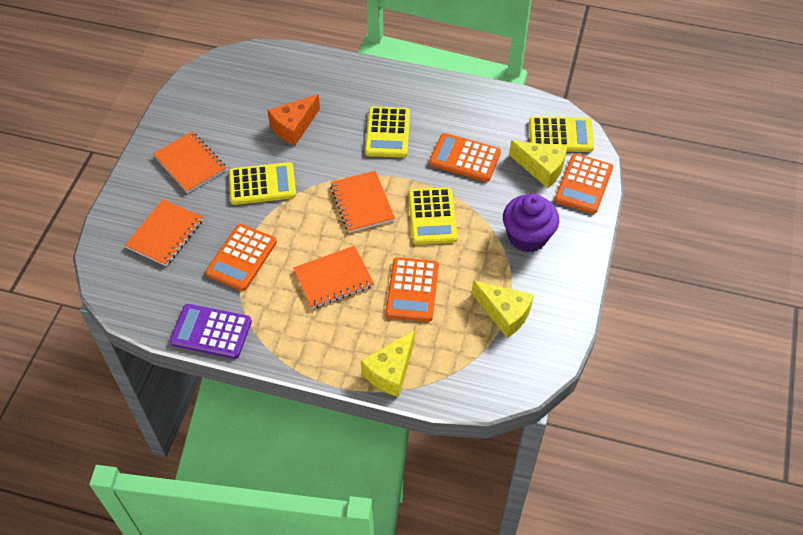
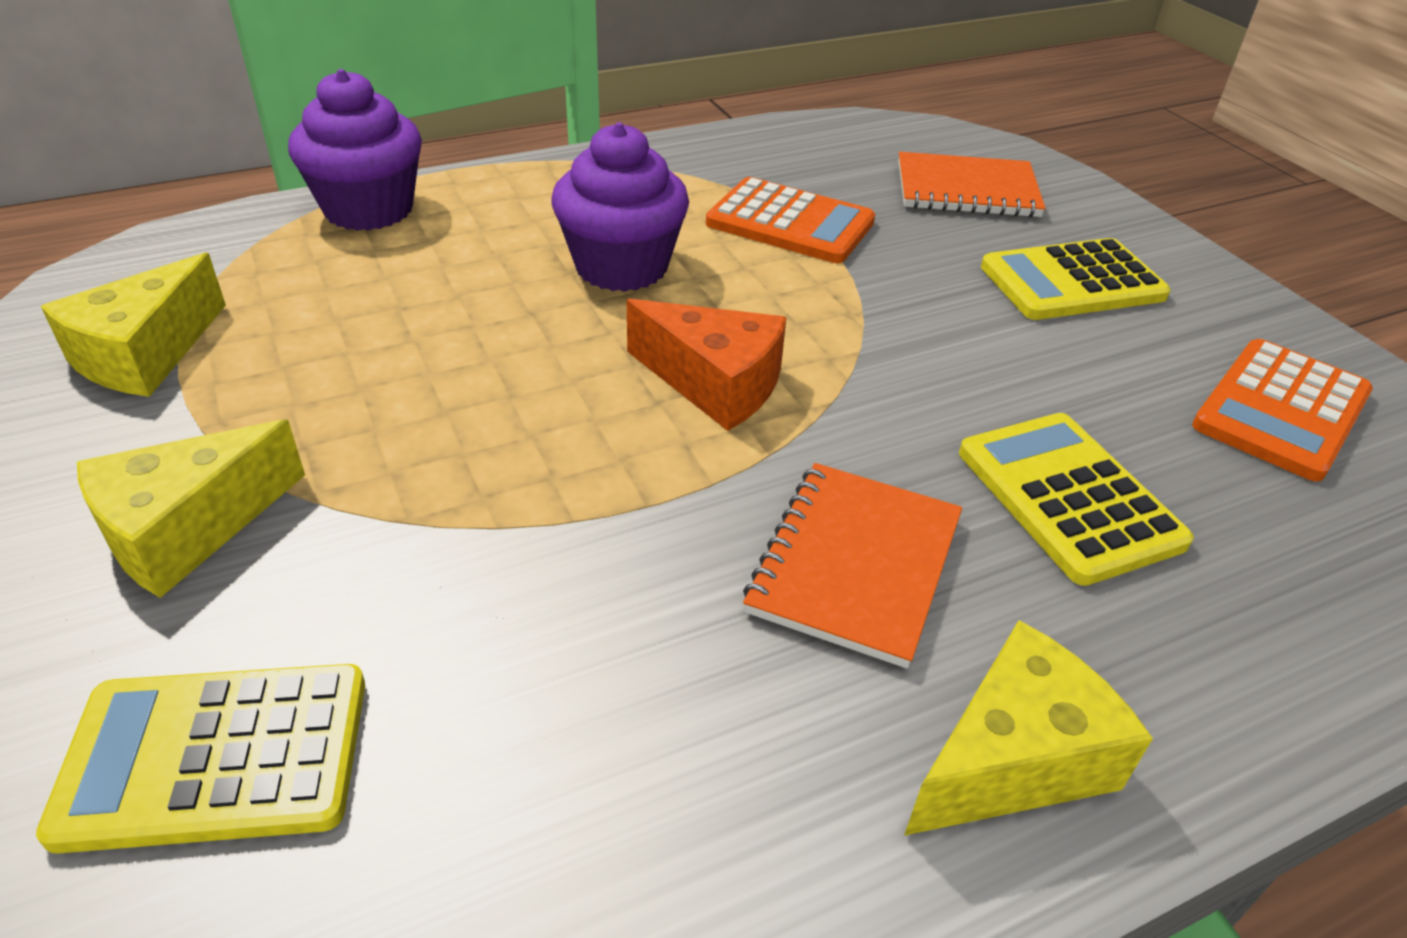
orange calculator: [205,224,277,291] [386,257,439,322] [429,133,501,182] [555,153,613,214] = 4 -> [706,177,875,263] [1192,339,1373,482] = 2
orange notebook: [125,199,203,266] [153,131,226,193] [293,246,374,309] [330,171,395,233] = 4 -> [743,463,962,669] [898,152,1046,217] = 2
purple calculator: [170,304,252,359] = 1 -> none = 0
purple cupcake: [503,194,559,252] = 1 -> [288,69,422,231] [552,122,689,292] = 2
yellow calculator: [229,162,296,205] [365,107,410,158] [409,187,458,245] [529,117,594,152] = 4 -> [36,664,365,854] [959,413,1194,586] [981,238,1171,320] = 3

